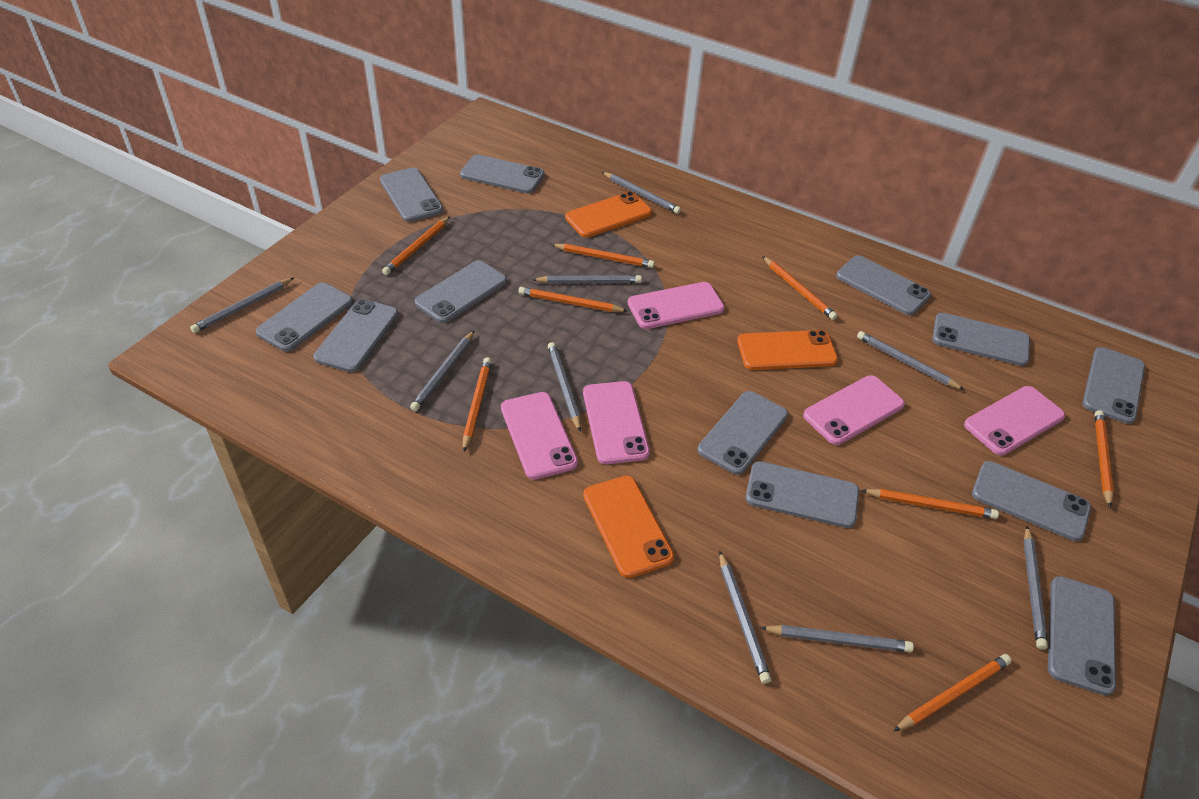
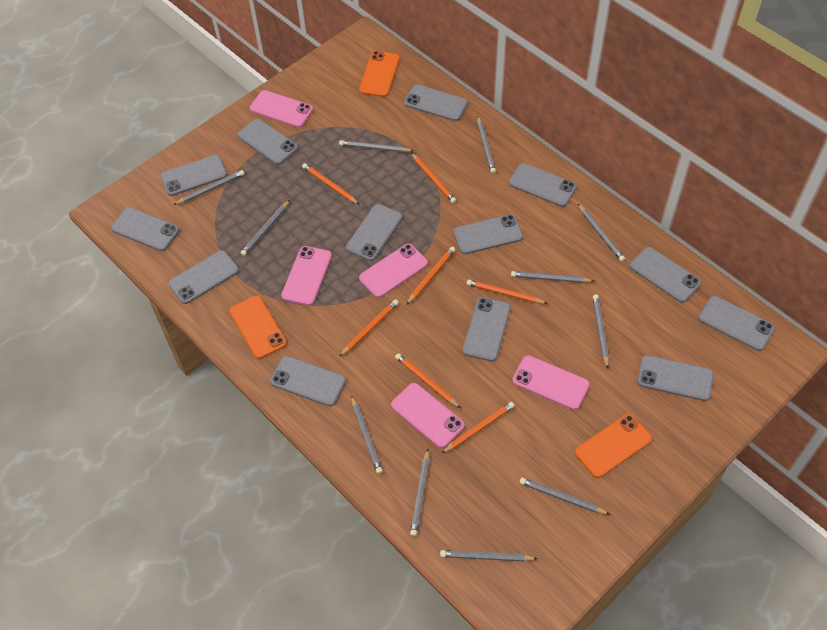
grey pencil: [190,277,295,333] [410,330,475,411] [532,275,642,284] [548,342,581,432] [602,172,681,214] [719,551,771,684] [760,625,914,652] [857,331,965,390] [1023,526,1048,650] = 9 -> [174,170,244,205] [240,200,290,256] [339,140,414,152] [351,396,383,474] [410,449,429,536] [440,550,538,562] [477,116,496,174] [511,271,594,283] [520,478,610,515] [578,204,625,262] [593,294,609,369] = 11
grey phone: [255,282,353,352] [313,299,399,372] [380,167,443,222] [414,260,507,323] [460,154,545,194] [698,391,788,475] [746,461,859,528] [836,256,931,315] [932,313,1030,366] [972,461,1091,541] [1048,576,1116,696] [1082,347,1145,424] = 12 -> [111,207,179,251] [160,155,227,196] [168,250,239,304] [237,119,298,165] [270,356,346,406] [346,204,403,261] [404,85,468,121] [453,214,523,254] [462,297,511,361] [509,163,577,207] [630,247,701,303] [638,355,714,401] [699,296,775,351] = 13
orange pencil: [382,217,450,275] [463,357,492,452] [518,287,628,312] [551,244,655,268] [762,256,838,320] [861,489,999,519] [893,654,1012,732] [1094,410,1114,508] = 8 -> [302,163,359,204] [339,299,399,357] [395,353,460,408] [406,247,455,305] [411,153,456,203] [442,402,514,453] [466,280,548,304] = 7

